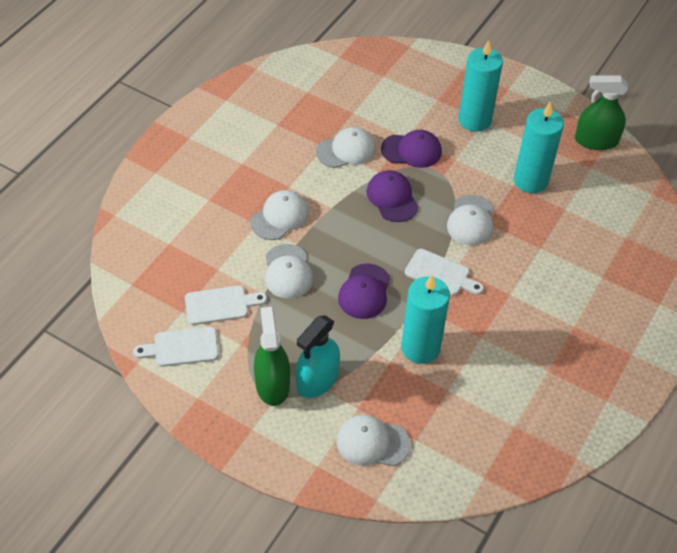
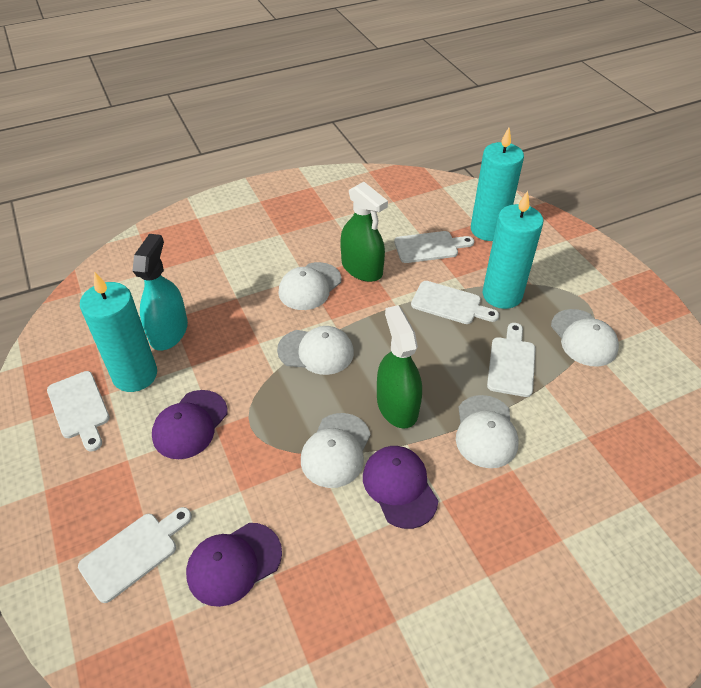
white cutting board: [133,327,218,367] [185,286,267,325] [405,249,484,295] = 3 -> [47,371,110,451] [78,507,192,603] [394,231,474,263] [411,281,499,324] [487,323,536,397] = 5

